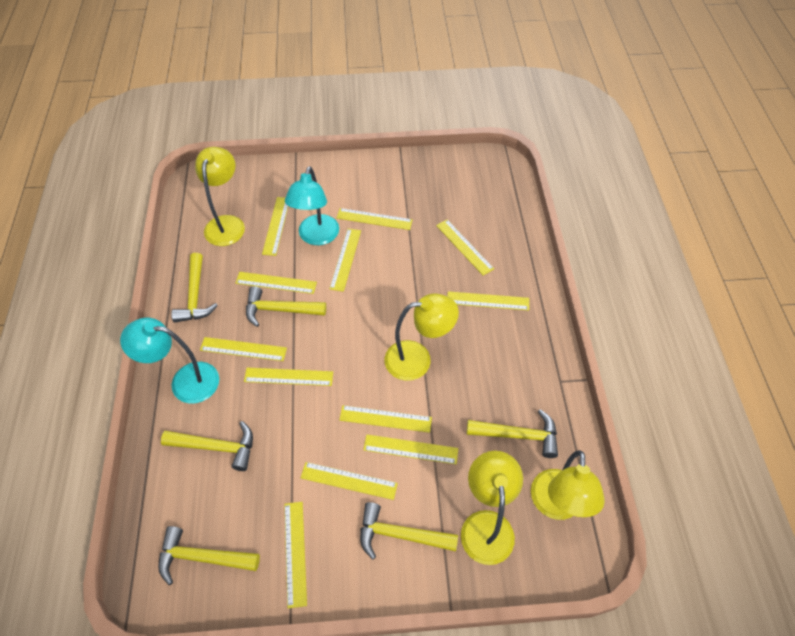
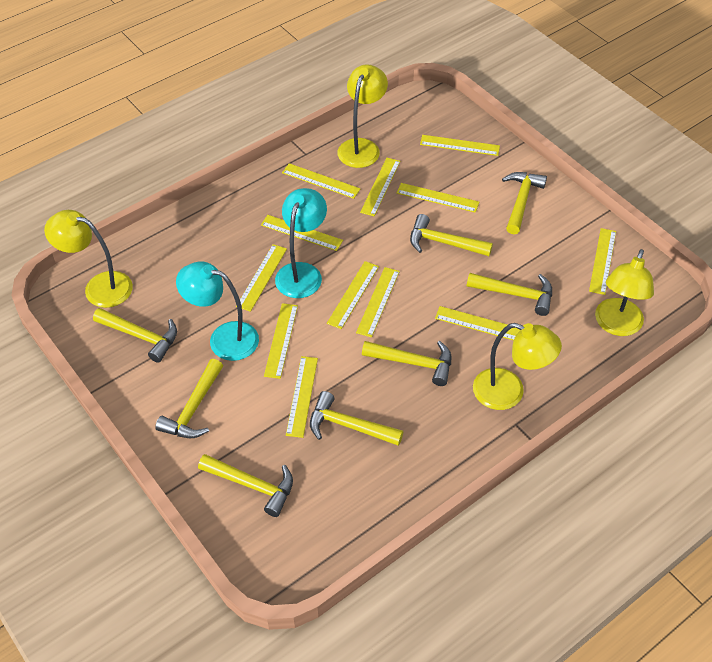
yellow hammer: [158,526,260,585] [161,421,253,471] [171,253,218,323] [246,286,326,327] [360,502,458,560] [467,409,558,458] = 6 -> [93,308,177,363] [155,359,223,438] [198,454,293,517] [310,391,403,446] [362,341,451,386] [410,214,493,256] [467,273,552,316] [502,172,547,234] = 8

